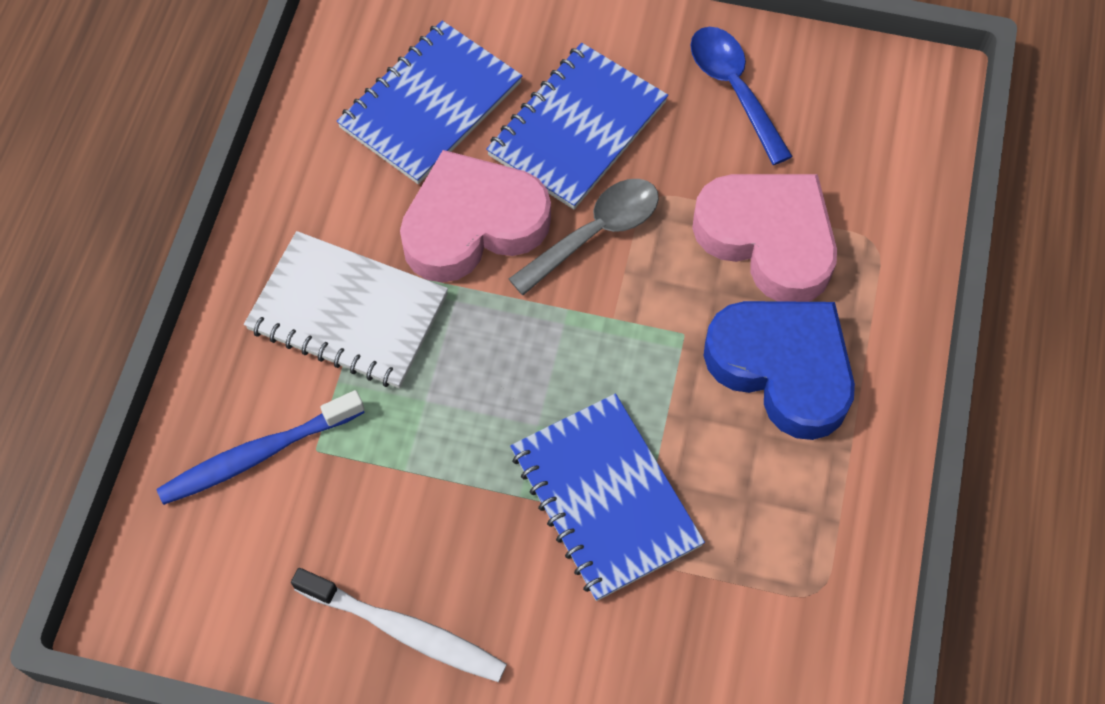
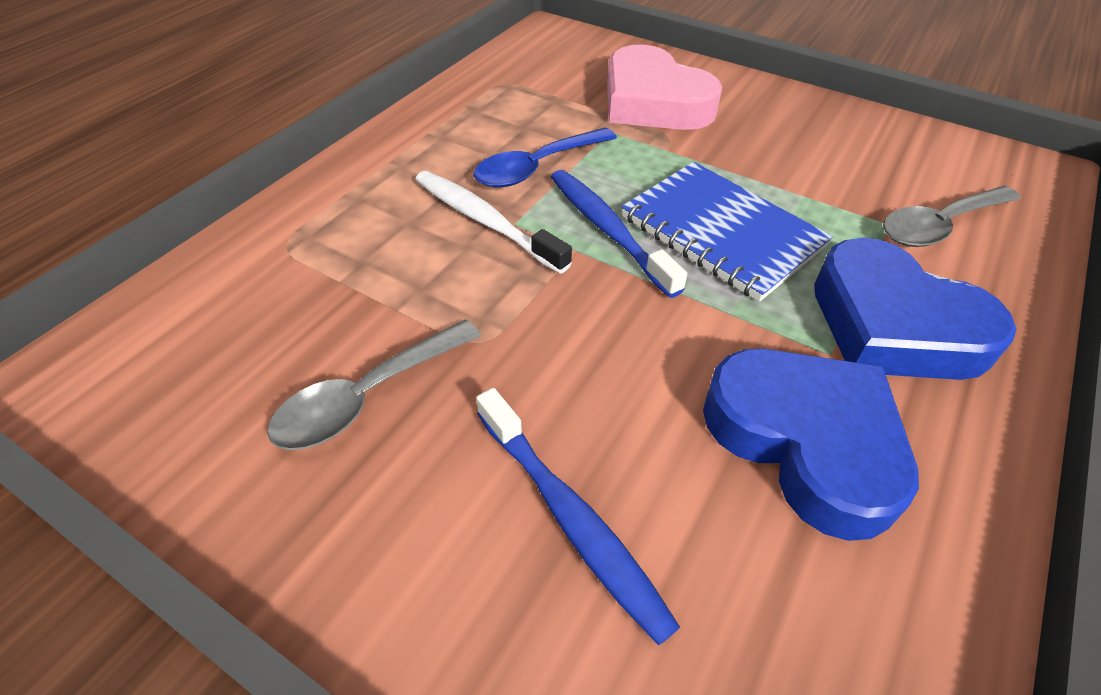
blue heart: [704,301,855,440] = 1 -> [703,348,919,541] [814,238,1017,380] = 2
blue notebook: [337,21,522,184] [486,43,668,209] [510,393,705,601] = 3 -> [621,162,833,302] = 1
blue toothbrush: [156,390,365,505] = 1 -> [476,388,680,645] [551,170,687,298] = 2
grey spoon: [509,179,659,295] = 1 -> [267,319,481,450] [883,186,1021,247] = 2
pink heart: [400,150,551,283] [692,174,837,302] = 2 -> [607,44,723,130] = 1
white notebook: [244,231,448,388] = 1 -> none = 0

